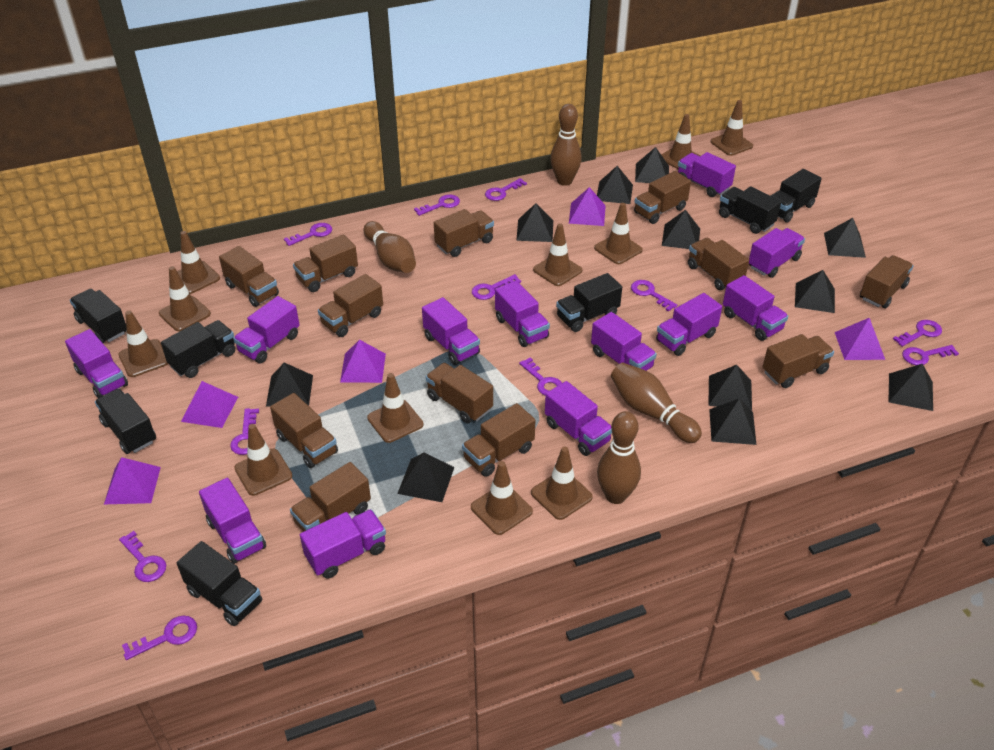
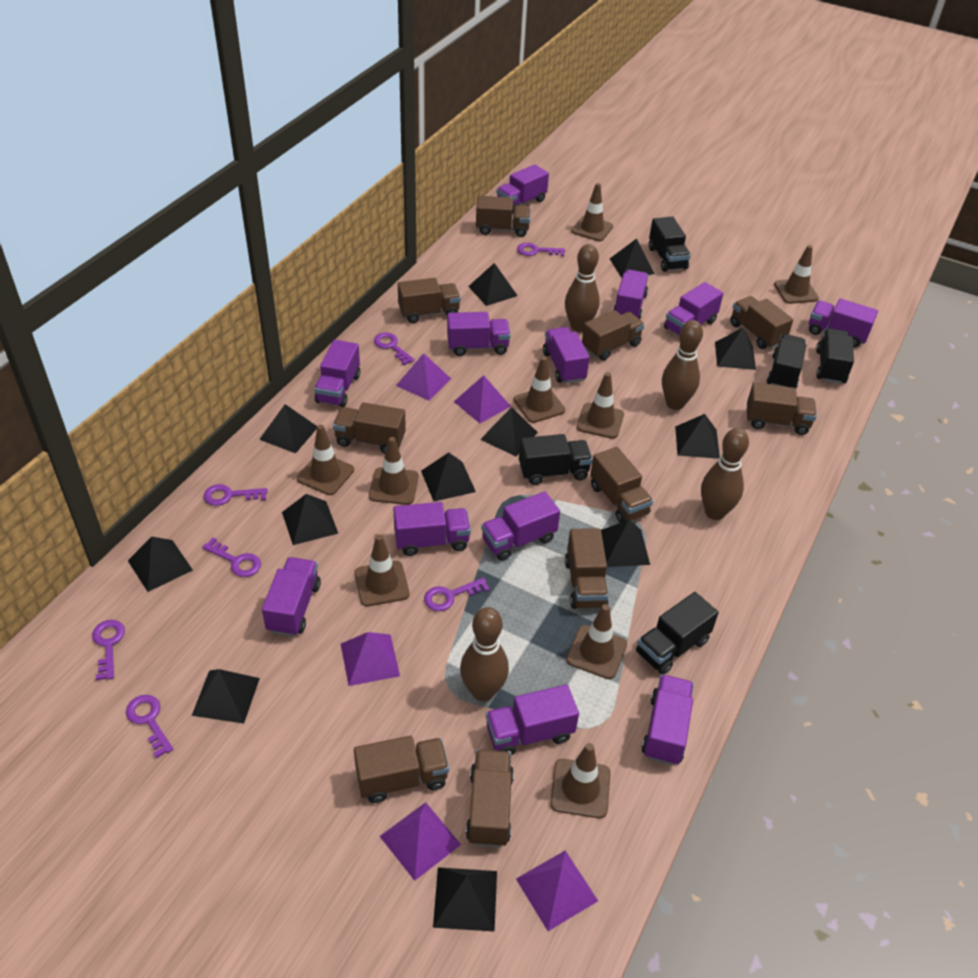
black pyramid: [266,363,313,407] [397,452,454,502] [516,203,553,242] [597,166,633,204] [635,147,669,183] [662,210,700,249] [708,365,752,411] [709,398,757,445] [795,270,835,313] [824,218,866,258] [888,364,933,411] = 11 -> [128,537,193,592] [192,669,260,724] [259,404,317,453] [282,494,338,545] [421,452,476,501] [433,867,497,932] [468,263,518,306] [480,407,538,456] [601,520,650,567] [610,238,655,278] [675,414,720,459] [715,328,756,370] = 12
black truck: [70,289,127,343] [95,389,156,454] [161,320,235,378] [177,541,262,626] [556,273,622,332] [719,186,781,234] [771,169,822,223] = 7 -> [519,434,593,485] [636,592,719,675] [649,216,691,272] [767,334,806,388] [816,328,854,384] = 5
brown traffic cone: [119,311,168,377] [159,266,211,331] [177,231,220,294] [234,424,292,496] [367,373,423,443] [471,461,533,535] [531,447,593,520] [533,223,582,286] [594,203,643,264] [661,114,700,169] [710,100,753,156] = 11 -> [297,425,354,495] [354,535,409,607] [369,437,419,505] [514,356,565,423] [550,743,611,818] [566,604,627,679] [571,183,613,241] [577,372,624,439] [774,245,819,304] = 9
brown truck: [219,246,279,307] [270,393,338,468] [290,462,371,532] [293,234,358,292] [318,274,383,337] [426,363,493,423] [434,209,494,257] [462,403,535,477] [634,171,691,224] [688,238,749,290] [763,334,834,388] [860,255,914,308] = 12 -> [333,402,406,454] [354,736,449,803] [398,278,461,323] [466,749,514,847] [476,196,531,237] [565,528,609,609] [582,310,645,361] [590,447,653,523] [730,296,793,349] [747,383,817,435] = 10
purple key: [119,531,166,582] [122,616,197,660] [230,408,259,455] [284,223,332,246] [414,194,460,216] [472,274,521,300] [485,178,527,201] [519,357,562,395] [631,280,677,311] [893,320,942,347] [902,345,959,365] = 11 -> [92,620,125,681] [126,695,173,758] [202,538,261,577] [204,484,268,506] [374,333,415,365] [424,577,490,611] [517,243,565,256] = 7

